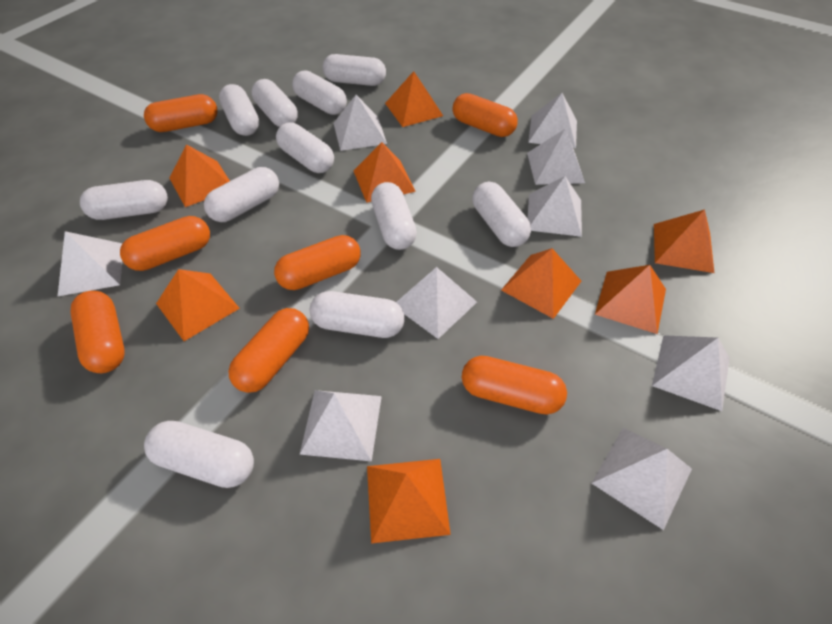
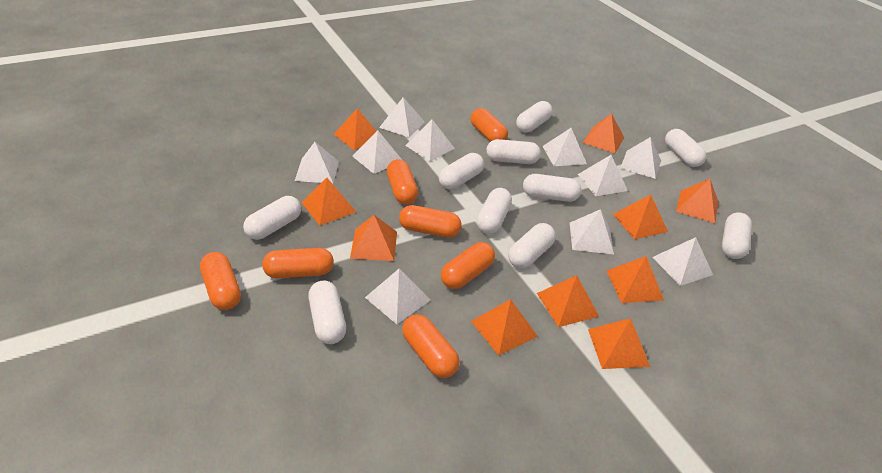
orange pyramid: [156,269,240,341] [169,144,230,207] [354,142,416,203] [367,459,451,544] [385,71,443,127] [501,248,581,319] [595,265,666,334] [654,209,715,273] = 8 -> [302,178,356,225] [334,108,376,150] [350,215,397,261] [471,299,538,355] [537,275,599,327] [583,113,624,154] [588,318,650,369] [606,256,664,303] [613,195,668,239] [676,179,718,223] = 10
white capsule: [80,180,168,220] [144,421,254,488] [204,167,279,222] [219,84,259,136] [251,79,298,127] [276,122,334,173] [292,70,347,115] [309,291,405,338] [322,54,386,86] [371,182,417,250] [472,182,531,247] = 11 -> [243,196,301,240] [308,281,346,344] [439,153,484,189] [477,188,512,234] [486,139,541,164] [508,223,556,269] [516,101,553,133] [523,174,581,202] [665,129,707,167] [722,212,752,259] = 10
white pyramid: [58,231,122,296] [300,390,382,461] [333,95,387,151] [396,267,477,339] [527,129,585,185] [527,176,582,237] [528,93,577,148] [591,428,692,530] [652,335,730,411] = 9 -> [295,142,339,184] [352,130,402,174] [365,269,431,324] [379,97,425,138] [405,119,455,161] [542,128,587,166] [570,209,614,255] [578,155,628,196] [620,137,661,179] [652,237,713,286] = 10

